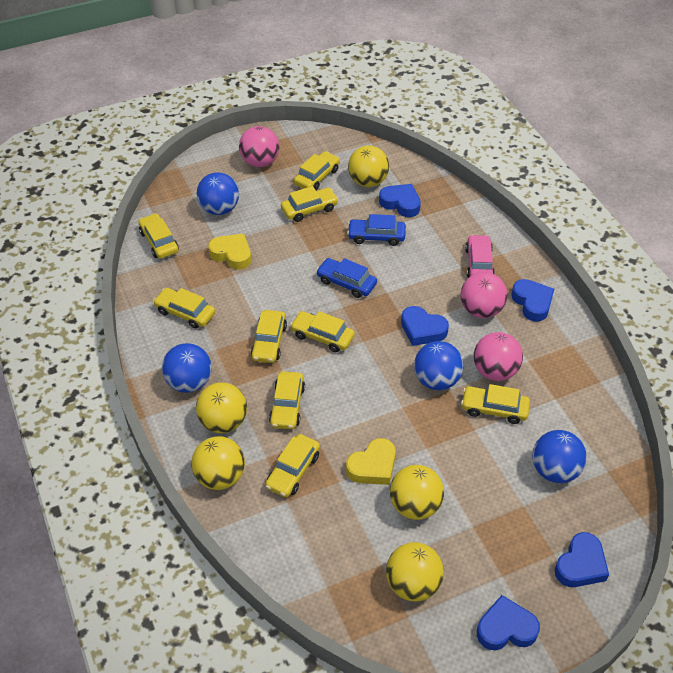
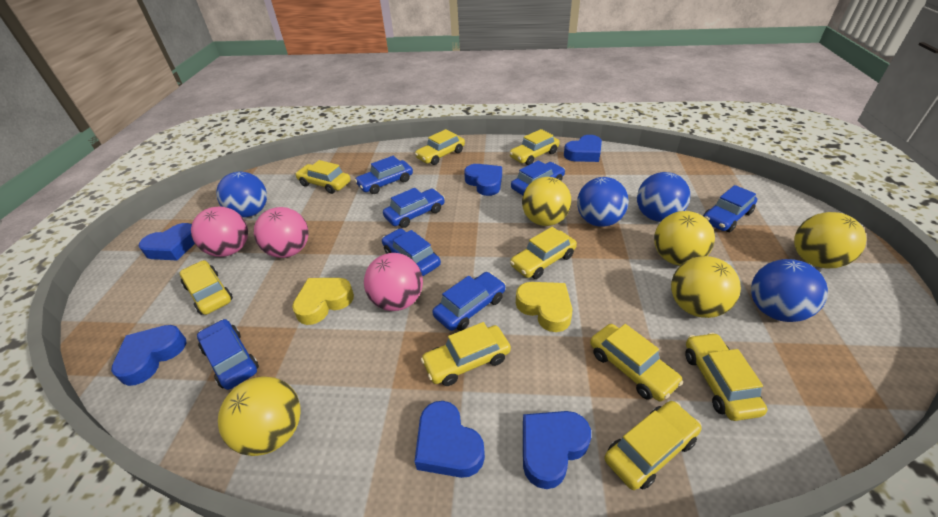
blue car: [316,258,377,298] [347,214,406,246] = 2 -> [197,319,259,390] [355,156,413,194] [382,228,441,276] [383,188,445,228] [432,272,506,331] [511,160,565,195] [703,185,757,232] = 7
blue heart: [379,184,421,217] [401,306,449,346] [477,595,540,650] [511,279,554,322] [555,532,609,587] = 5 -> [111,325,186,386] [139,223,195,260] [414,401,485,478] [464,164,502,196] [523,411,591,489] [564,135,602,162] = 6
pink car: [465,235,495,278] = 1 -> none = 0

